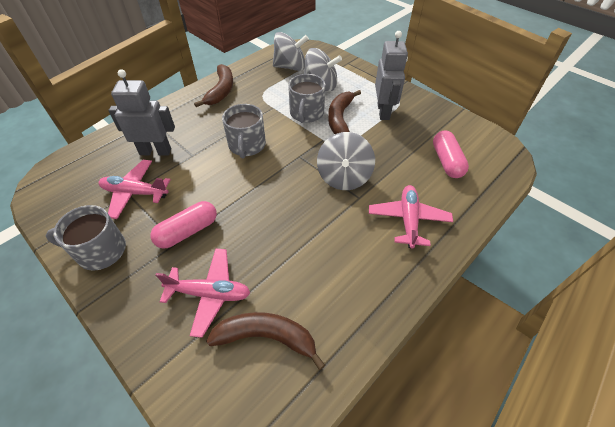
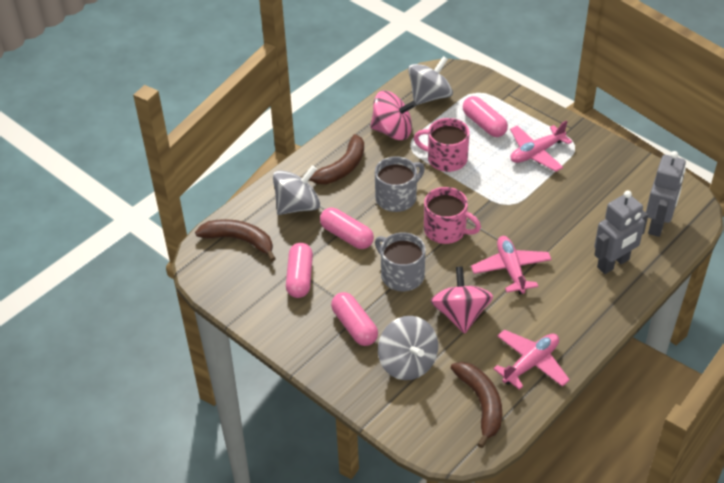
grey mug: [45,205,126,271] [222,104,266,158] [288,74,326,123] = 3 -> [375,156,425,212] [375,232,426,291] = 2
pink capsule: [150,201,217,249] [433,131,469,178] = 2 -> [286,243,313,298] [320,208,374,249] [331,292,378,346] [463,96,508,137] = 4
pink mug: none = 0 -> [414,118,470,172] [424,187,481,244] = 2
pink spinning top: none = 0 -> [370,91,416,140] [431,266,493,334] = 2

